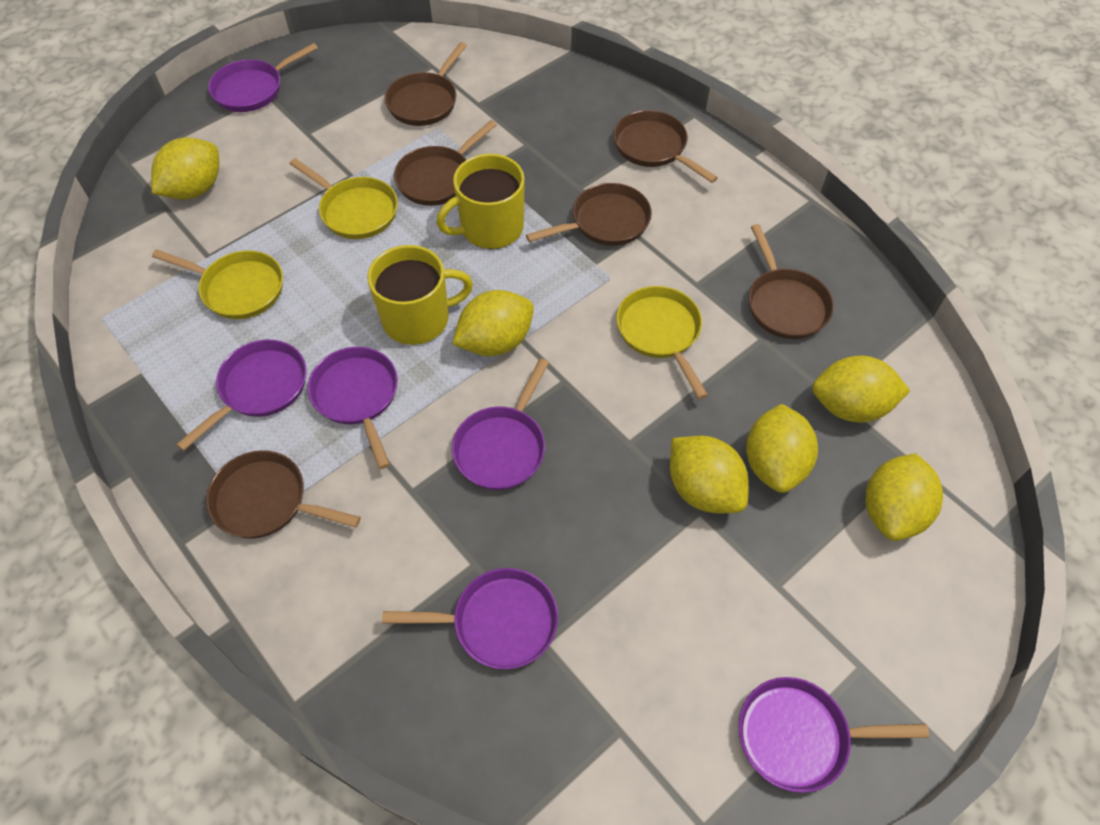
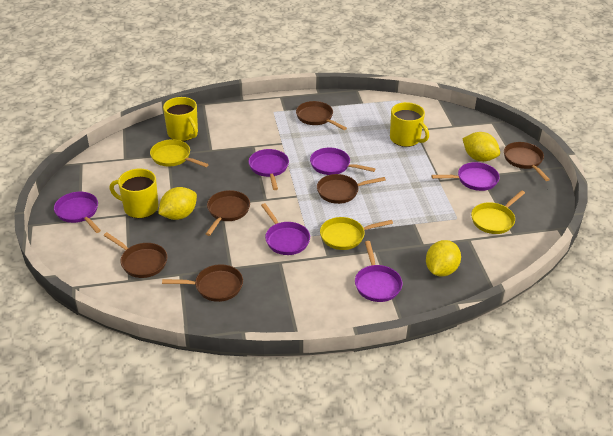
yellow lemon: [151,137,219,200] [452,290,534,356] [670,436,749,513] [746,404,818,493] [812,356,910,422] [866,453,943,541] = 6 -> [158,187,197,220] [426,240,461,277] [463,132,500,162] = 3
yellow mug: [367,245,473,345] [437,154,525,249] = 2 -> [109,168,158,218] [163,97,198,141] [390,102,429,147] = 3

